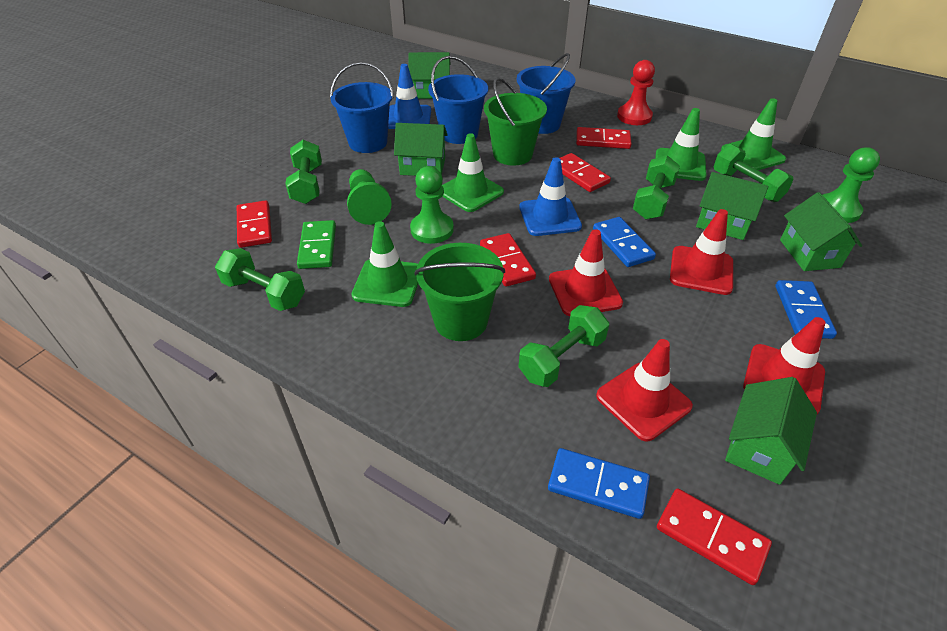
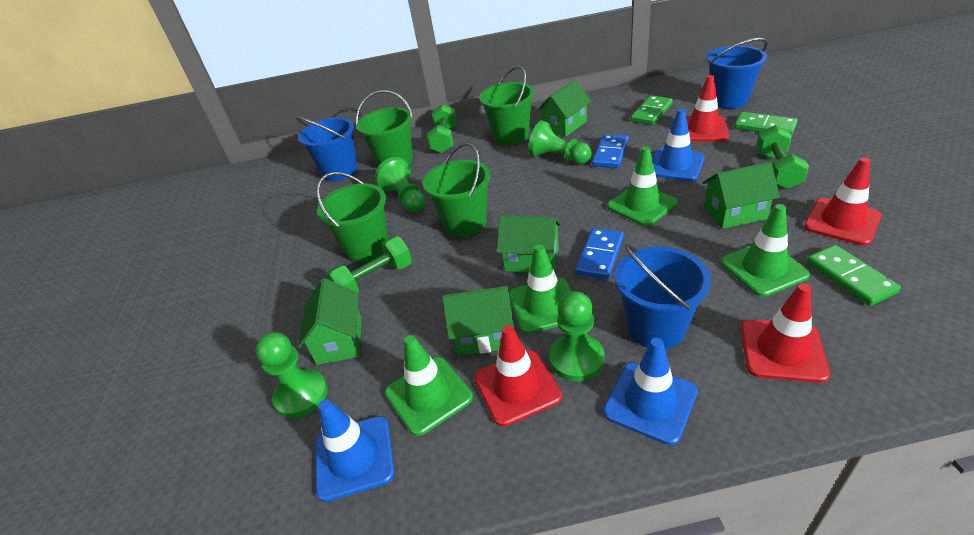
blue domino: [548,448,650,519] [593,217,656,267] [776,280,837,339] = 3 -> [575,228,624,280] [592,134,629,168] = 2
blue traffic cone: [388,64,431,129] [519,157,582,236] = 2 -> [315,399,395,502] [603,338,698,445] [652,109,705,181] = 3
green bucket: [415,243,505,341] [484,78,547,166] = 2 -> [316,172,388,262] [356,90,413,166] [423,143,491,237] [479,66,535,145] = 4
green domino: [297,220,336,269] = 1 -> [631,95,673,125] [734,112,798,136] [807,245,901,306] = 3
green dumbbell: [215,248,305,311] [285,140,322,204] [518,305,609,387] [633,155,680,219] [714,144,794,202] = 5 -> [327,236,412,293] [427,104,457,153] [756,125,809,189] = 3
green pawn: [347,169,392,225] [410,166,454,244] [823,147,880,223] = 3 -> [255,332,328,418] [375,157,426,212] [528,120,592,164] [549,291,605,382] = 4
red domino: [237,200,272,248] [480,233,536,287] [560,153,611,192] [576,127,632,149] [657,488,772,585] = 5 -> none = 0
red pawn: [617,60,655,125] = 1 -> none = 0

